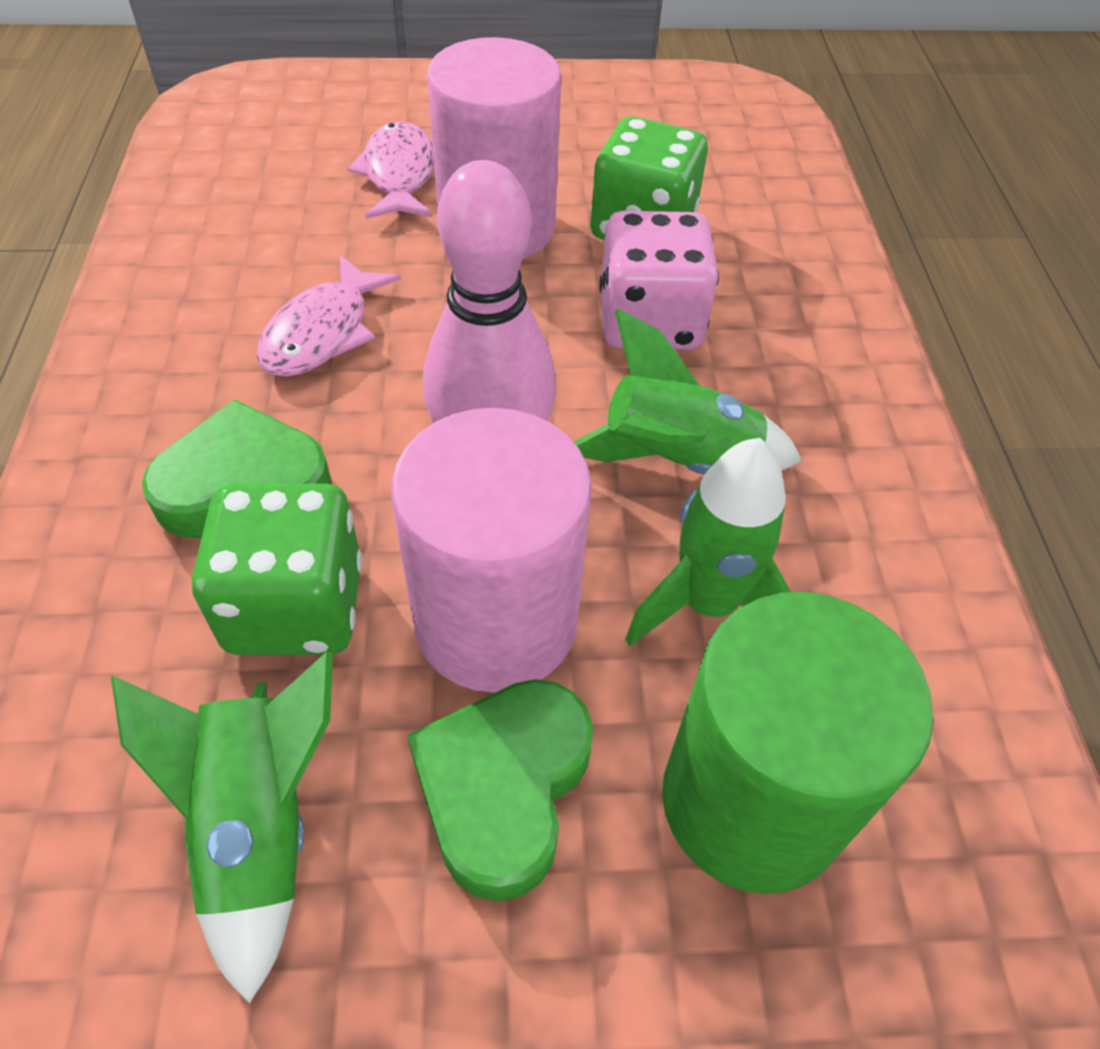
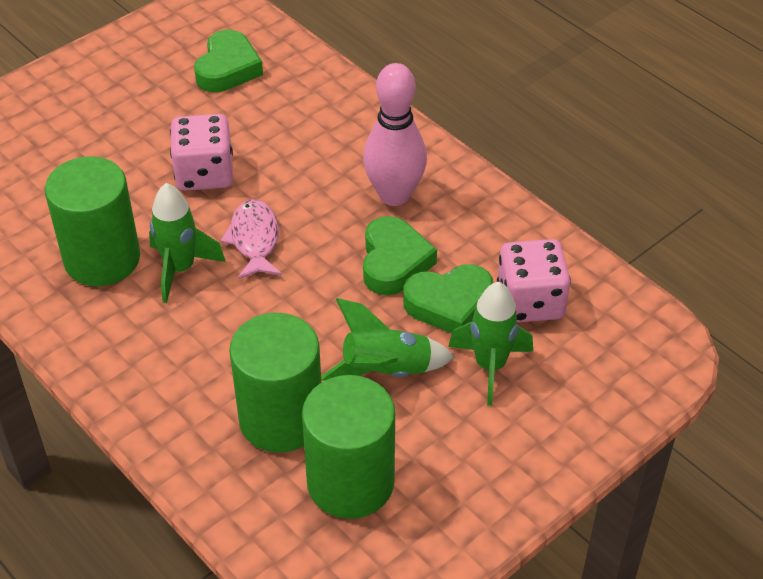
green cylinder: [662,592,934,894] = 1 -> [45,156,140,286] [229,313,321,453] [302,375,395,519] = 3
green dice: [192,484,362,655] [590,116,708,240] = 2 -> none = 0
green heart: [142,399,332,538] [407,679,593,902] = 2 -> [194,30,263,93] [363,216,437,295] [403,264,493,333] = 3
pink cylinder: [391,408,592,693] [427,37,561,259] = 2 -> none = 0
pink dice: [599,211,719,350] = 1 -> [170,114,233,191] [497,239,571,322] = 2
pink fish: [257,255,401,377] [347,121,434,219] = 2 -> [221,199,282,279] = 1

